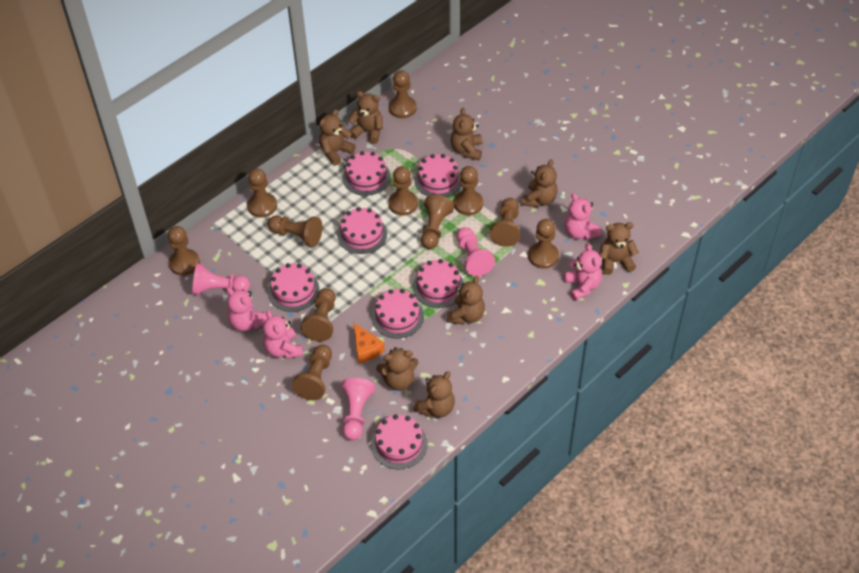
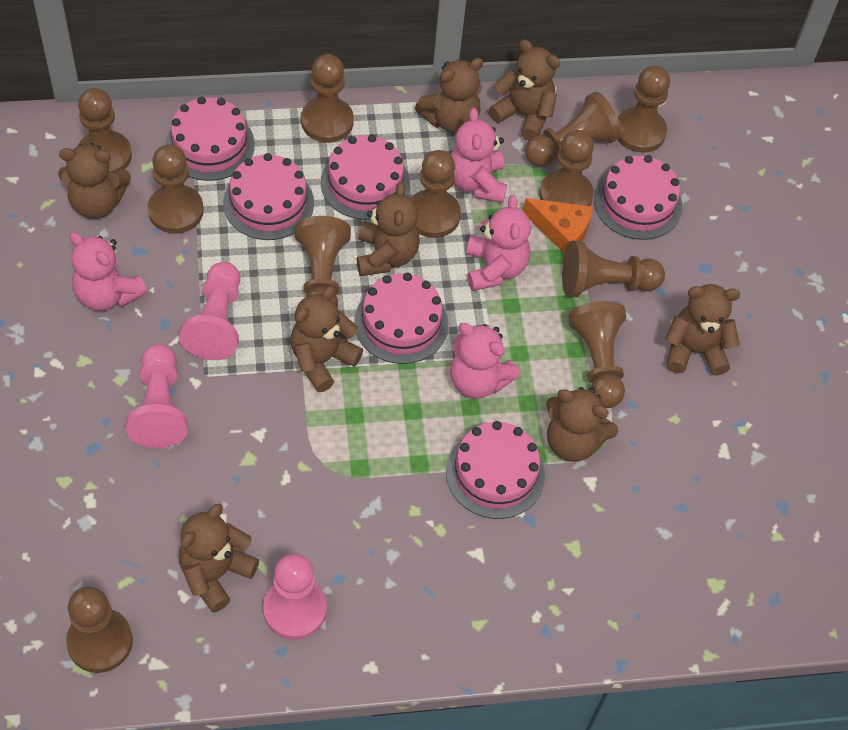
pink cake: [268,263,320,312] [337,207,387,254] [343,151,391,196] [371,289,424,339] [371,414,428,469] [413,259,464,308] [414,154,461,197] = 7 -> [165,97,255,181] [223,153,314,240] [321,135,410,220] [354,273,449,364] [446,421,545,519] [594,155,682,240] = 6

